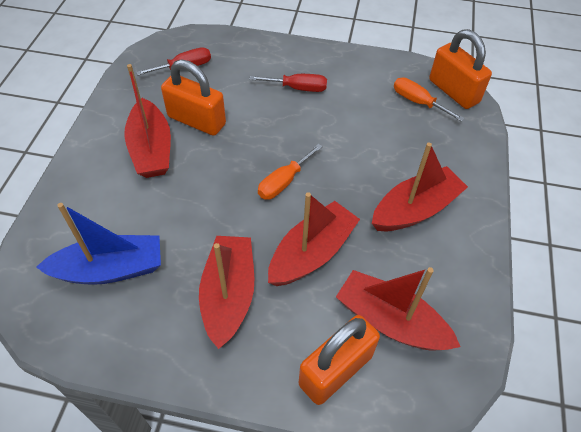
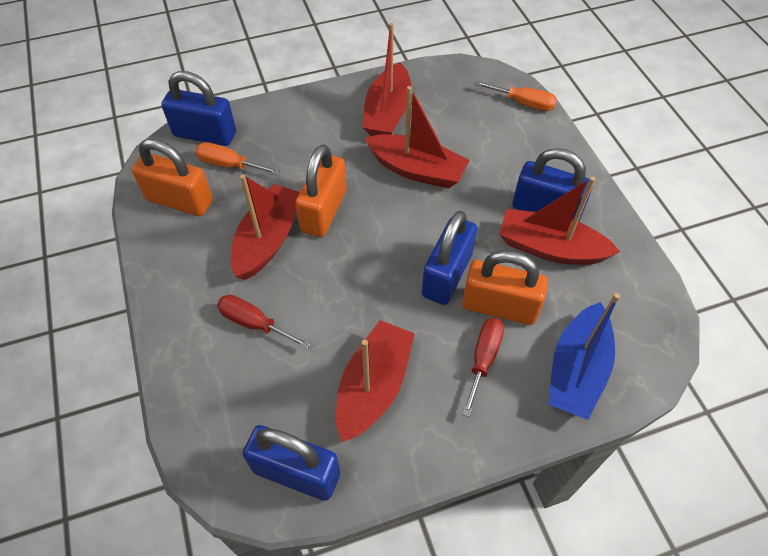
blue padlock: none = 0 -> [161,71,236,146] [243,425,340,501] [422,211,477,305] [512,148,593,222] = 4

